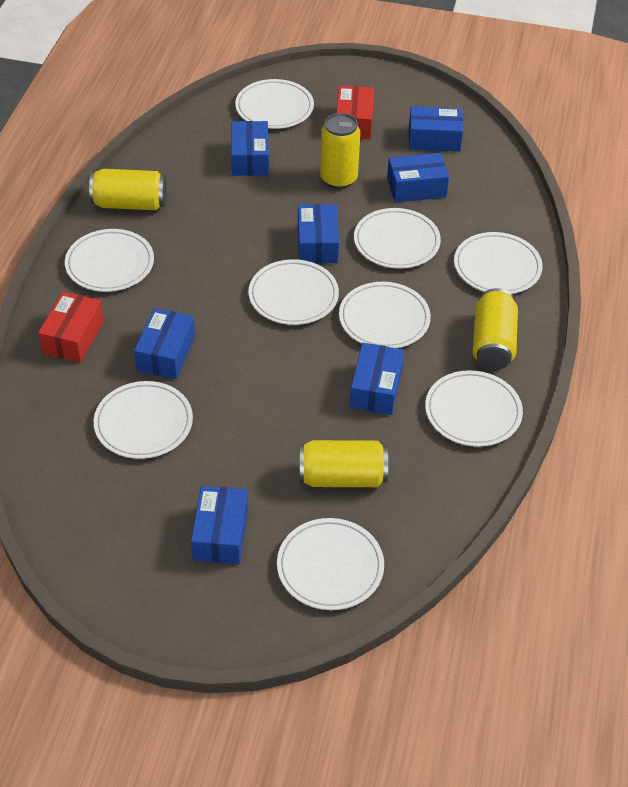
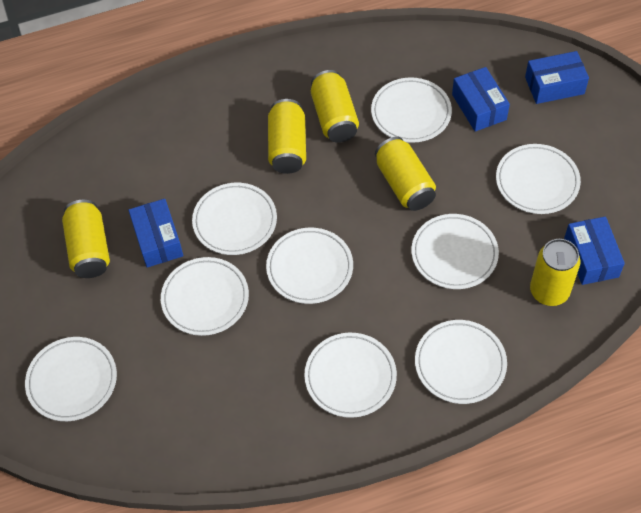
blue box: [134,308,195,379] [191,486,248,564] [231,121,269,176] [298,204,339,264] [350,343,404,415] [387,153,449,202] [409,106,463,152] = 7 -> [128,199,183,268] [452,67,510,132] [525,51,589,104] [564,216,625,285] = 4
red box: [38,292,104,363] [336,86,374,140] = 2 -> none = 0
yellow can: [89,169,167,210] [300,440,388,487] [320,113,360,189] [473,288,518,370] = 4 -> [62,200,110,278] [268,99,306,174] [311,70,359,143] [375,137,436,211] [530,239,580,306] = 5

